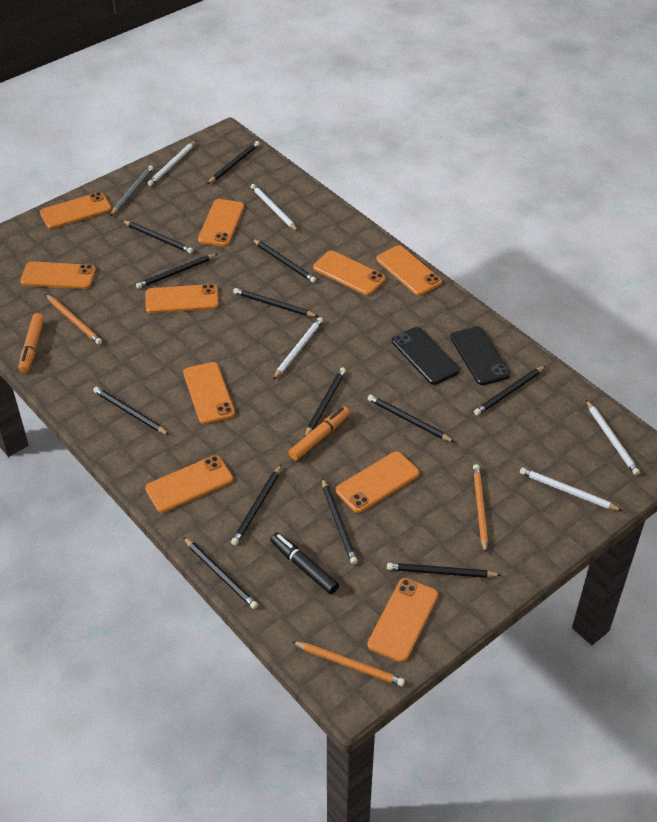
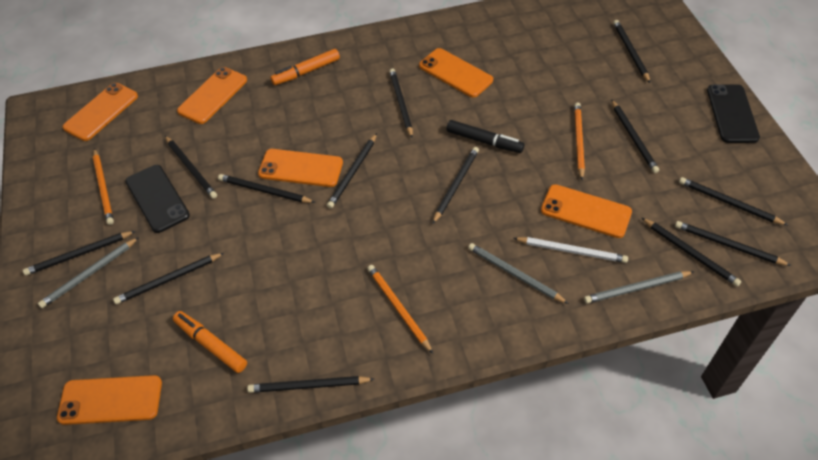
grey pencil: [110,165,153,216] = 1 -> [38,237,139,308] [468,243,569,304] [584,271,694,304] = 3
orange phone: [20,261,96,289] [40,192,112,229] [145,455,233,513] [146,284,219,313] [183,362,235,424] [198,199,244,246] [313,251,386,295] [336,451,419,513] [368,578,438,662] [376,245,442,296] = 10 -> [57,375,162,425] [62,83,138,141] [177,67,247,124] [258,149,343,187] [419,48,493,98] [541,184,632,238] = 6
white pencil: [148,141,196,186] [251,184,298,231] [273,317,323,380] [520,468,623,511] [586,400,640,475] = 5 -> [514,237,628,263] = 1

